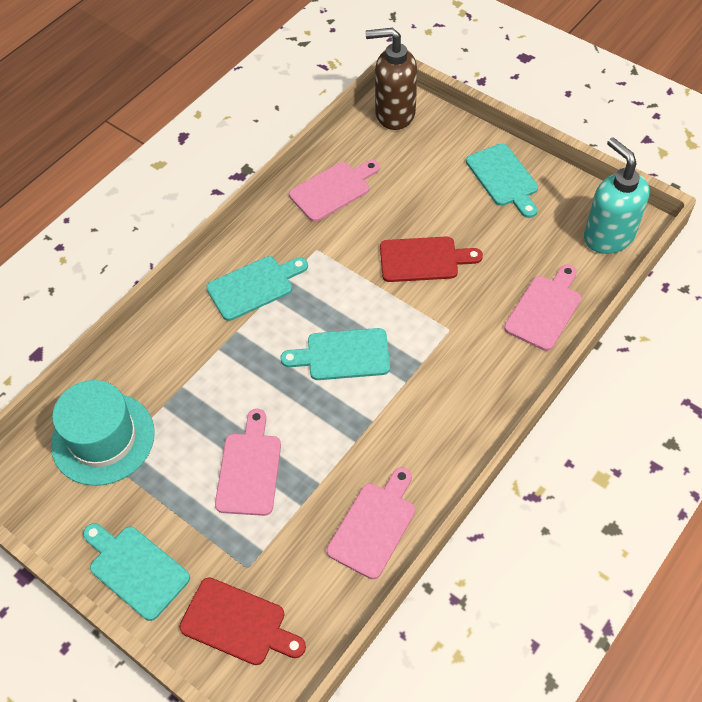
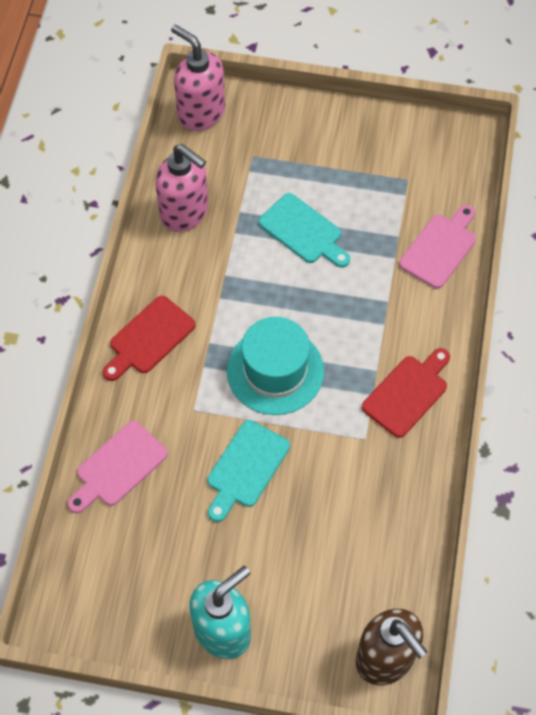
pink cutting board: [215,409,281,516] [289,160,380,222] [327,467,415,579] [504,264,581,351] = 4 -> [68,421,168,513] [399,205,476,288] = 2
pink soap dispenser: none = 0 -> [155,144,208,232] [171,24,225,131] = 2
turquoise cutting board: [83,523,190,621] [206,256,308,321] [280,328,390,380] [466,143,538,218] = 4 -> [207,420,290,522] [259,193,350,268] = 2

